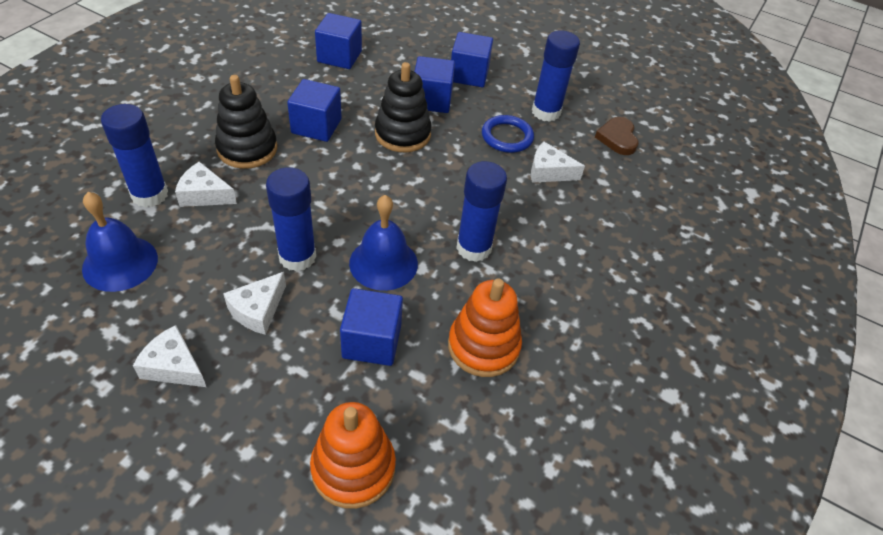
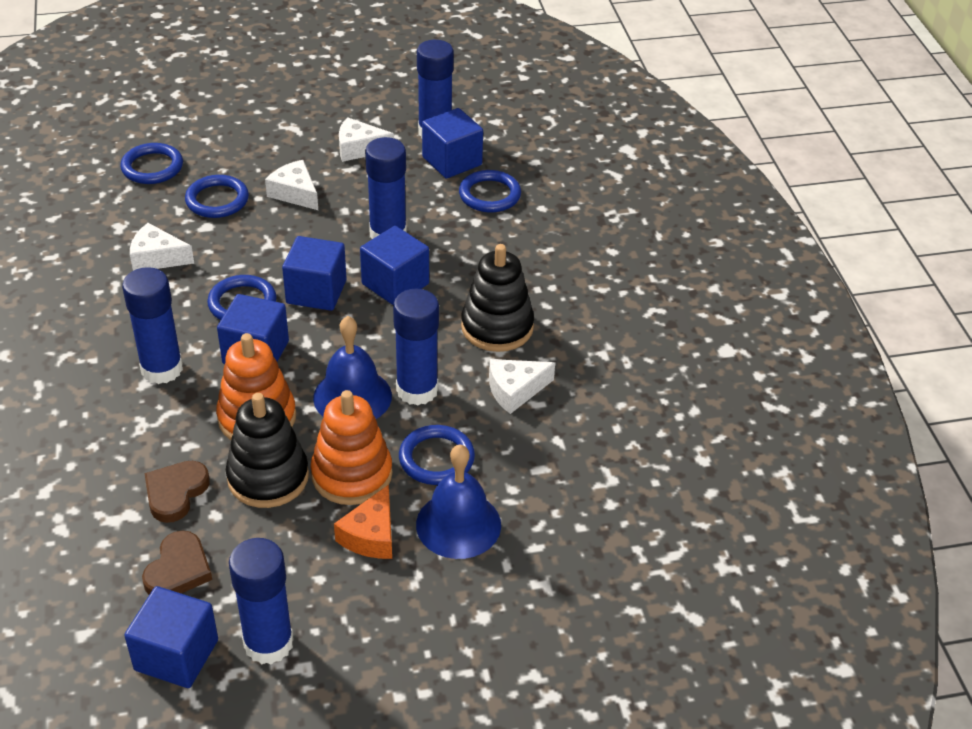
blue glue stick: [101,104,168,208] [266,167,316,271] [456,161,507,262] [532,30,580,122] = 4 -> [122,267,183,384] [229,538,294,665] [365,137,407,239] [393,289,439,406] [417,40,454,139] = 5
blue ring: [482,115,534,153] = 1 -> [120,143,183,184] [185,175,249,218] [207,275,277,320] [399,425,475,485] [459,170,521,212] = 5
brown heart: [595,117,639,155] = 1 -> [142,531,212,595] [144,461,210,523] = 2
orange cheese: none = 0 -> [334,485,392,559] = 1

